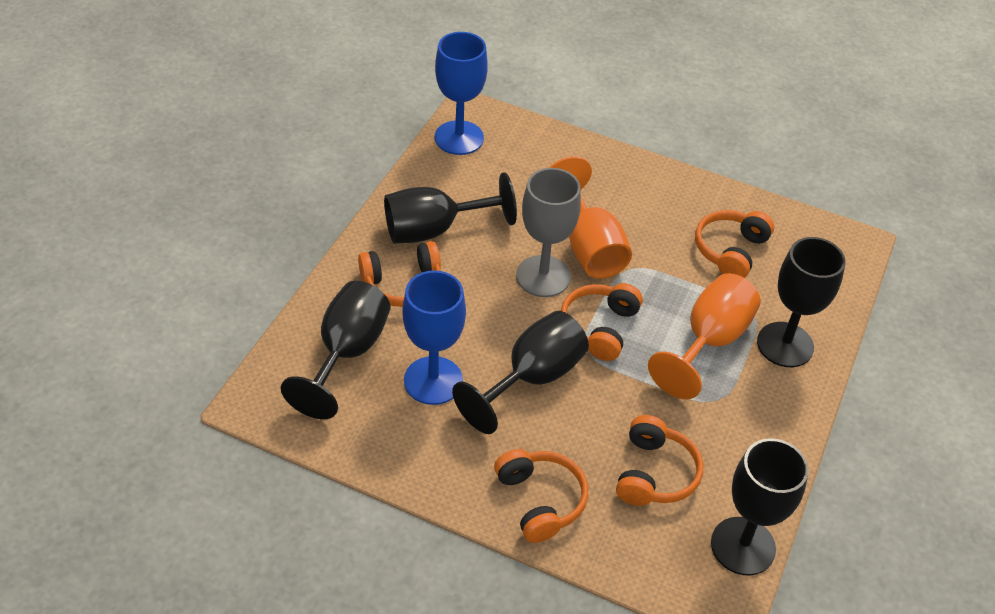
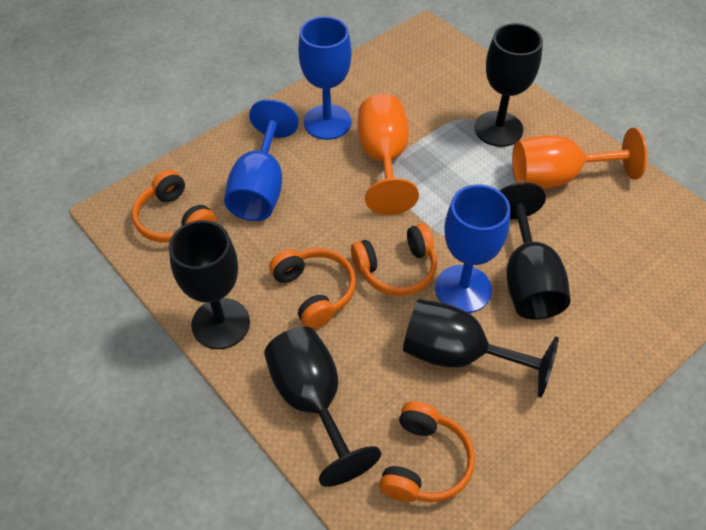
blue goblet: [402,270,466,405] [435,32,488,155] = 2 -> [224,99,299,221] [298,16,352,140] [435,184,510,313] = 3
grey goblet: [516,168,581,297] = 1 -> none = 0
orange headphones: [358,241,441,307] [494,449,588,543] [561,283,643,361] [616,415,703,506] [695,210,774,278] = 5 -> [132,170,216,243] [269,248,356,329] [351,224,437,296] [379,401,475,502] = 4

